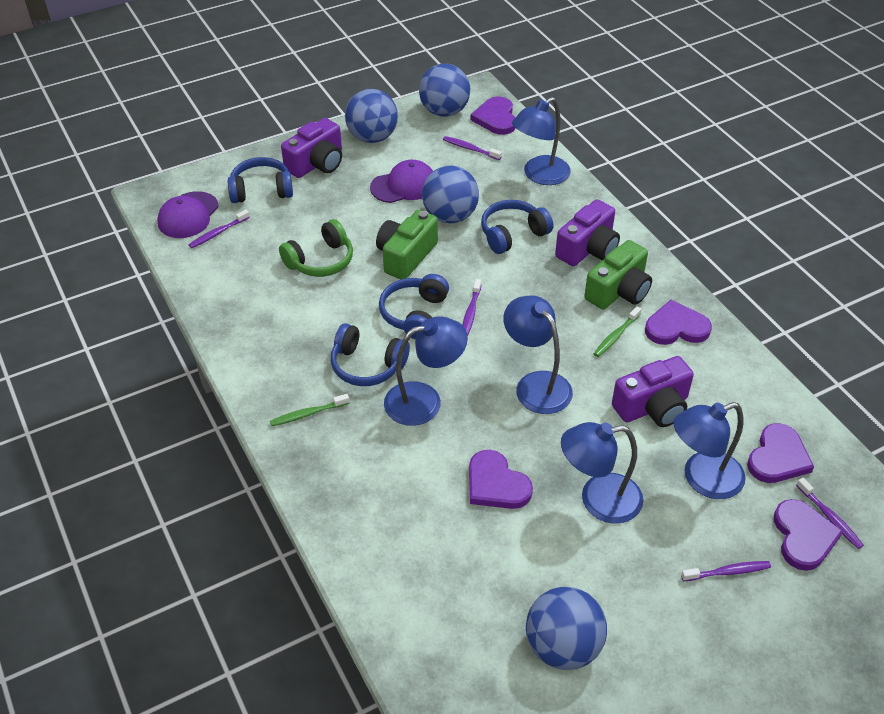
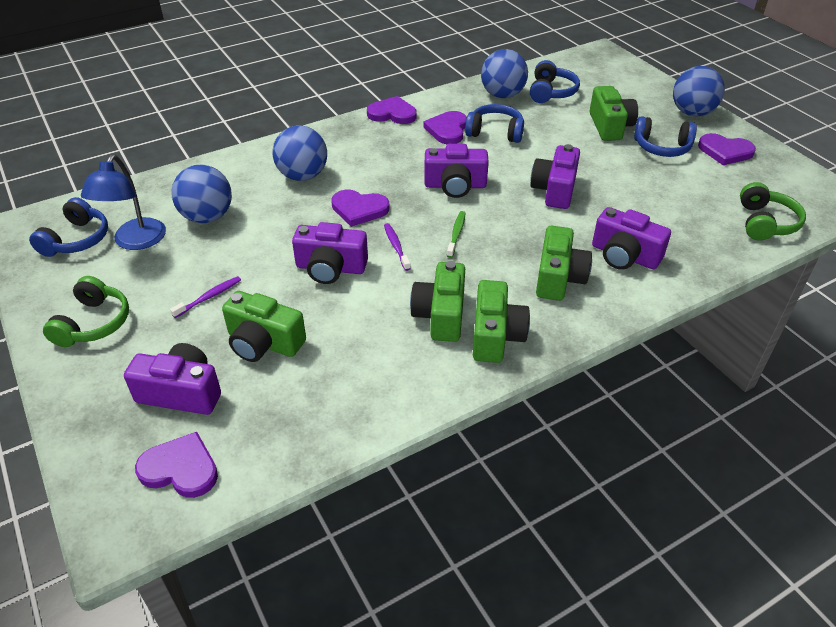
blue lamp: [384,316,468,426] [503,295,573,414] [512,97,571,185] [561,422,644,524] [673,402,746,499] = 5 -> [81,155,166,250] = 1
green camera: [376,210,438,280] [584,240,652,310] = 2 -> [222,291,306,362] [410,261,465,342] [473,280,530,363] [536,226,592,301] [590,86,638,141] = 5
green headphones: [279,219,353,277] = 1 -> [43,276,129,347] [740,182,806,241] = 2
green toothbrush: [270,394,349,426] [594,306,641,357] = 2 -> [447,211,465,258] = 1
purple camera: [281,118,342,178] [555,199,620,266] [612,356,694,427] = 3 -> [124,343,221,415] [292,222,368,284] [424,144,489,198] [530,144,580,209] [592,207,671,270] = 5
purple cap: [157,191,219,238] [370,160,433,203] = 2 -> none = 0
purple toothbrush: [189,209,250,248] [443,136,502,160] [462,279,481,336] [681,561,771,581] [796,478,864,549] = 5 -> [170,276,241,318] [384,223,411,271] = 2

